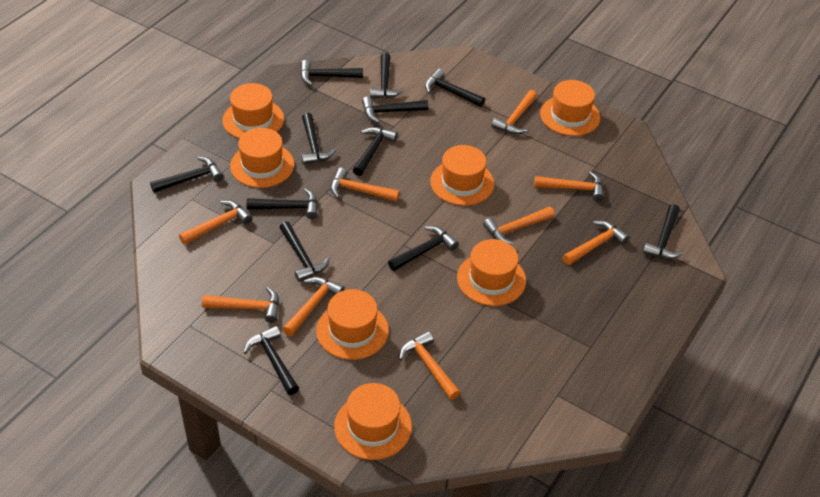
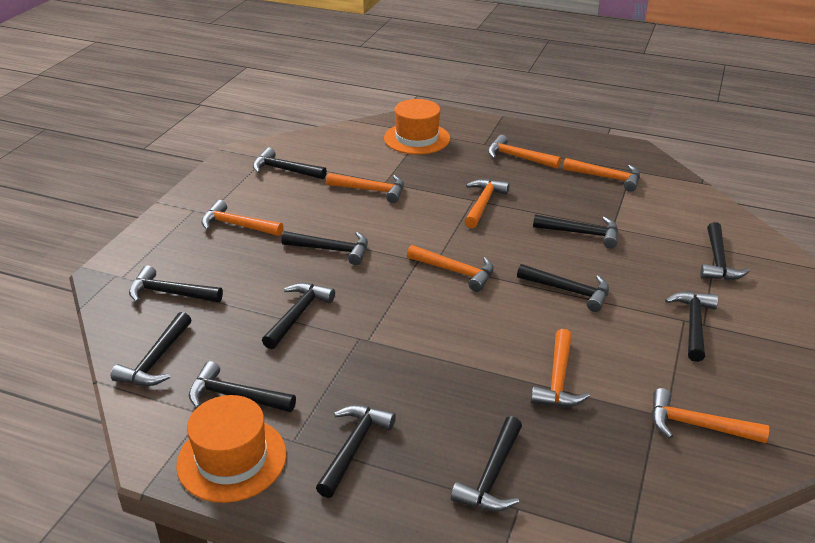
orange hammer: [179,200,252,245] [202,287,279,323] [283,277,345,336] [330,168,400,202] [399,331,461,400] [483,207,555,245] [491,90,537,134] [534,171,604,202] [562,220,629,265] = 9 -> [201,200,283,236] [326,173,404,203] [407,245,494,292] [464,179,510,228] [488,135,561,169] [531,329,590,407] [563,158,640,192] [652,388,769,443] = 8
orange hat: [222,83,284,139] [230,128,294,188] [316,289,389,360] [334,383,412,460] [430,145,494,206] [457,239,526,306] [540,80,600,136] = 7 -> [176,395,287,503] [384,99,450,155] = 2

